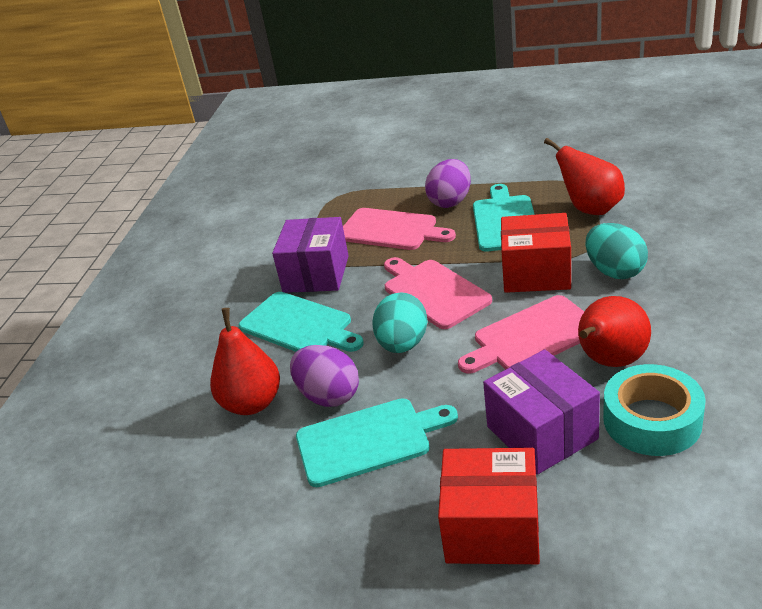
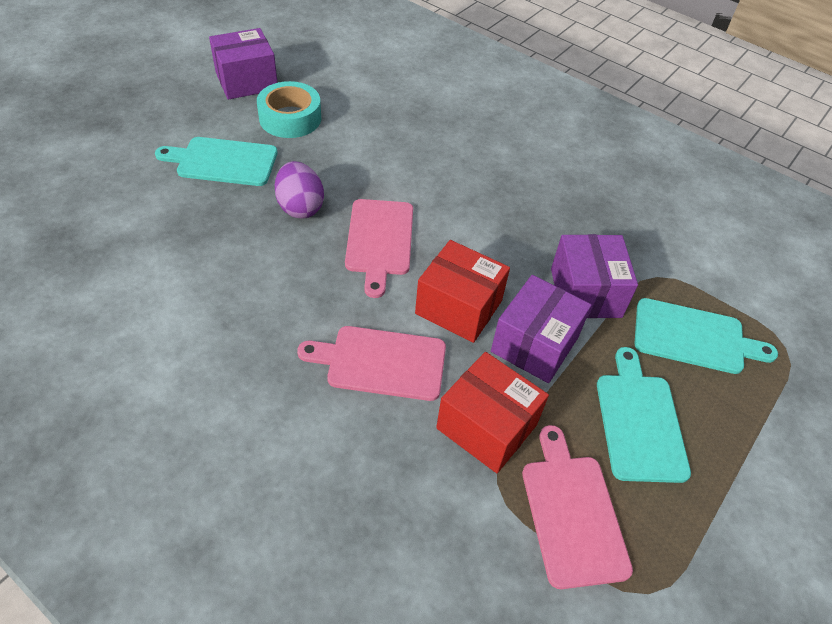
purple box: [272,217,349,293] [483,349,600,475] = 2 -> [209,28,277,100] [491,275,592,383] [551,234,638,318] = 3
purple egg: [290,345,359,407] [425,159,471,208] = 2 -> [275,161,324,219] = 1
red pear: [210,308,280,415] [544,138,625,215] [578,296,651,367] = 3 -> none = 0
turquoise egg: [372,292,427,353] [586,223,648,279] = 2 -> none = 0

